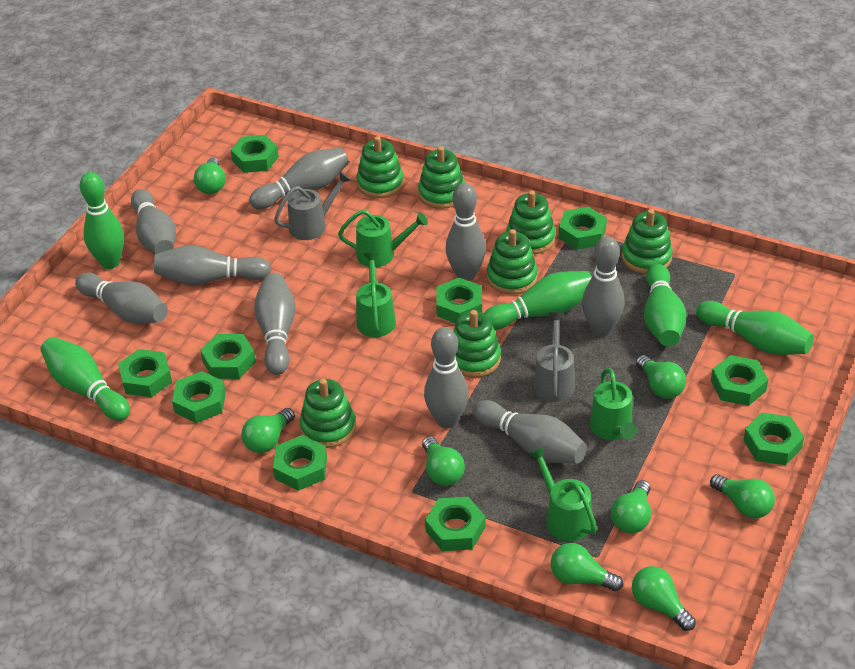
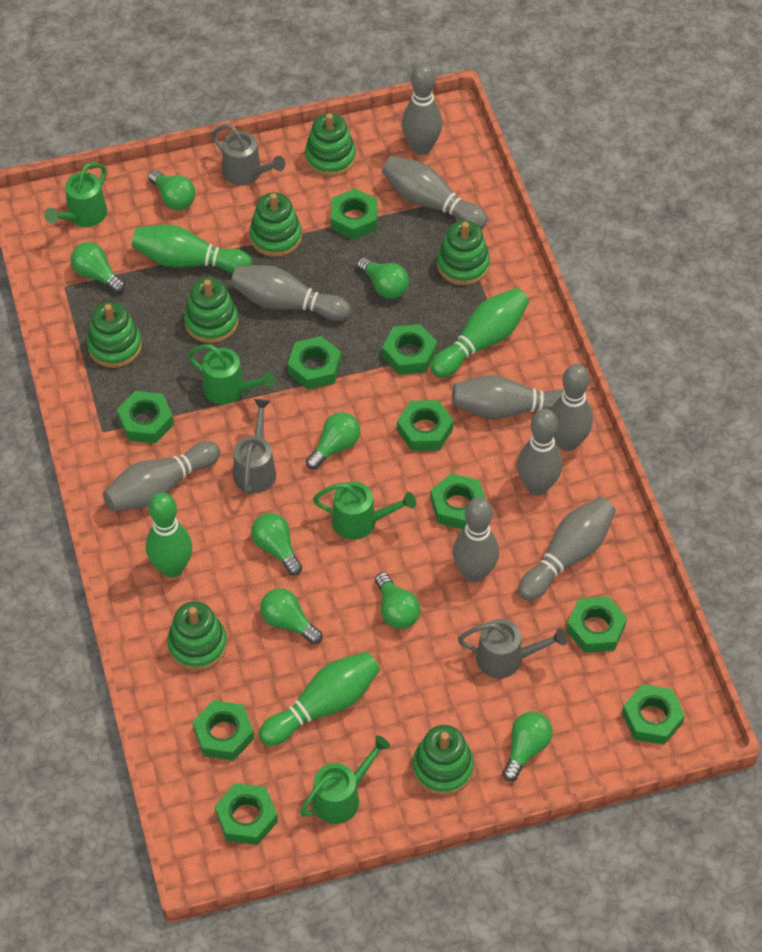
green bowling pin: [40,337,130,421] [80,172,124,269] [484,271,592,330] [644,264,687,346] [696,301,814,355] = 5 -> [132,225,252,273] [146,493,192,578] [259,651,380,746] [431,288,529,378] = 4
grey watering can: [274,171,351,240] [533,312,575,402] = 2 -> [212,124,285,185] [233,399,276,494] [458,619,567,678] = 3

